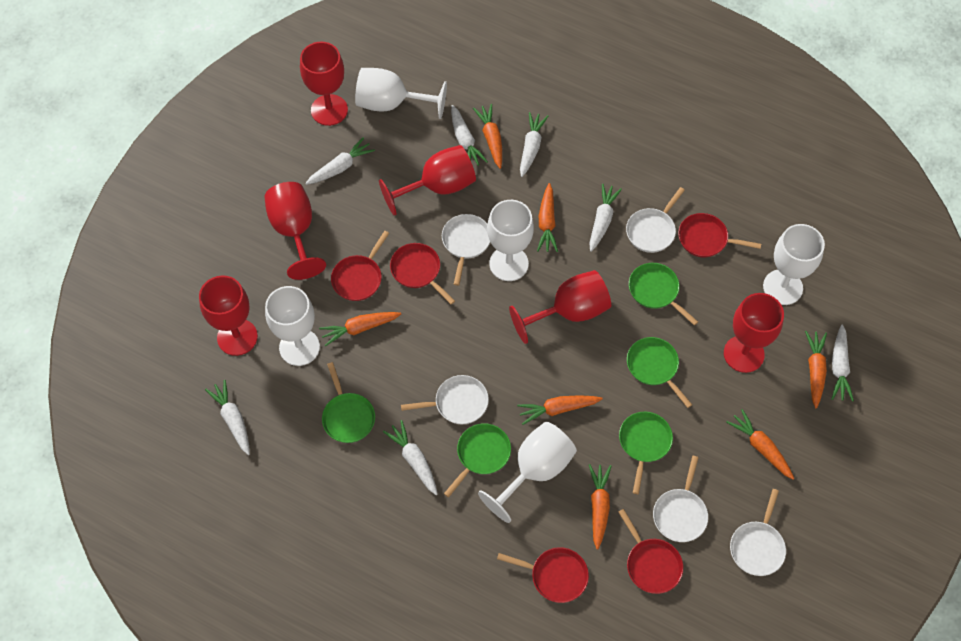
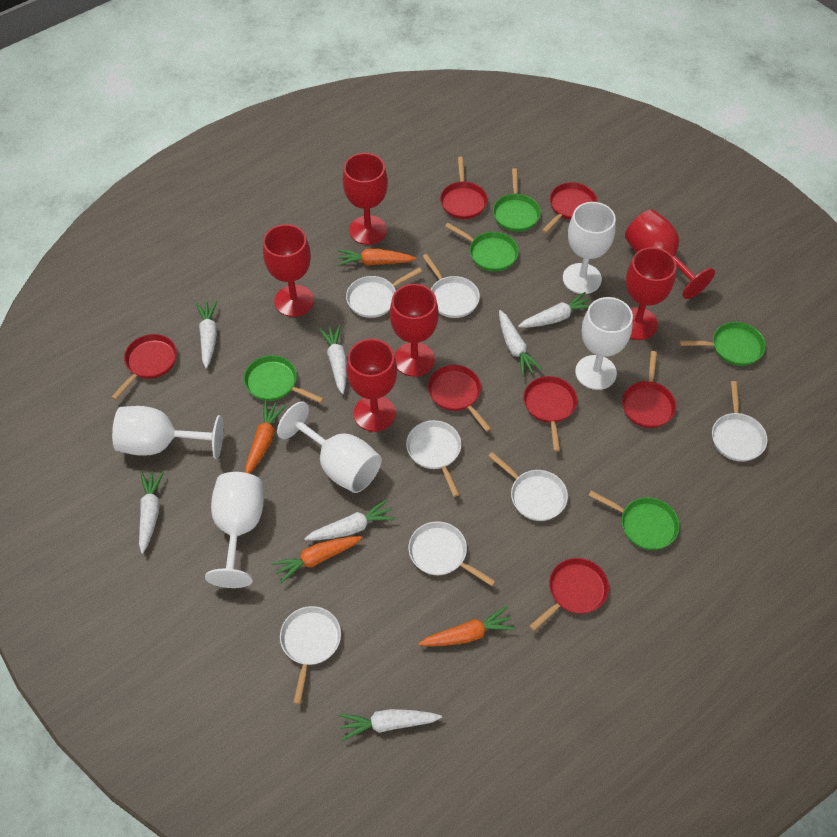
orange carrot: [319,312,401,346] [473,104,502,169] [517,395,603,425] [537,183,558,252] [589,464,612,550] [726,409,794,480] [805,331,827,408] = 7 -> [245,401,286,474] [271,536,363,584] [337,249,416,266] [418,606,516,646] = 4
red pan: [331,231,389,301] [390,243,455,304] [497,547,589,603] [618,509,683,594] [678,213,761,257] = 5 -> [111,334,177,400] [428,365,491,432] [440,157,488,219] [523,376,577,451] [529,558,609,631] [542,182,597,233] [622,351,676,428] = 7
white pan: [401,375,489,424] [442,214,490,286] [626,187,685,253] [653,456,708,542] [730,489,786,576] = 5 -> [280,606,341,704] [346,268,422,318] [406,420,461,497] [408,521,496,586] [422,254,480,318] [488,452,568,521] [712,381,767,462] = 7

